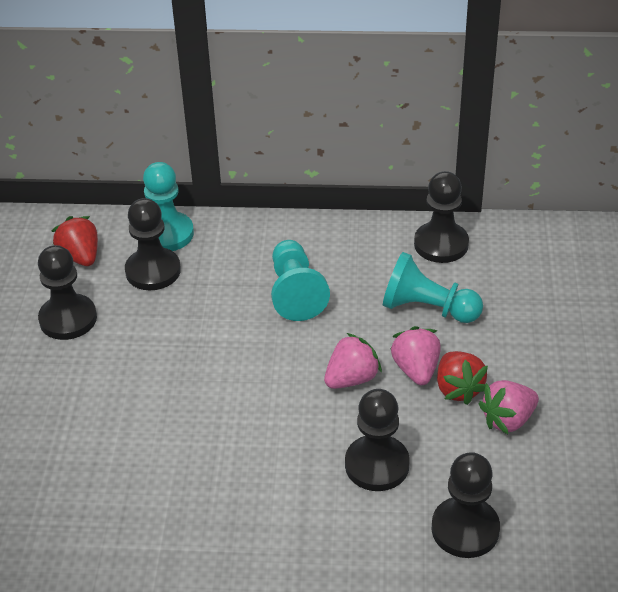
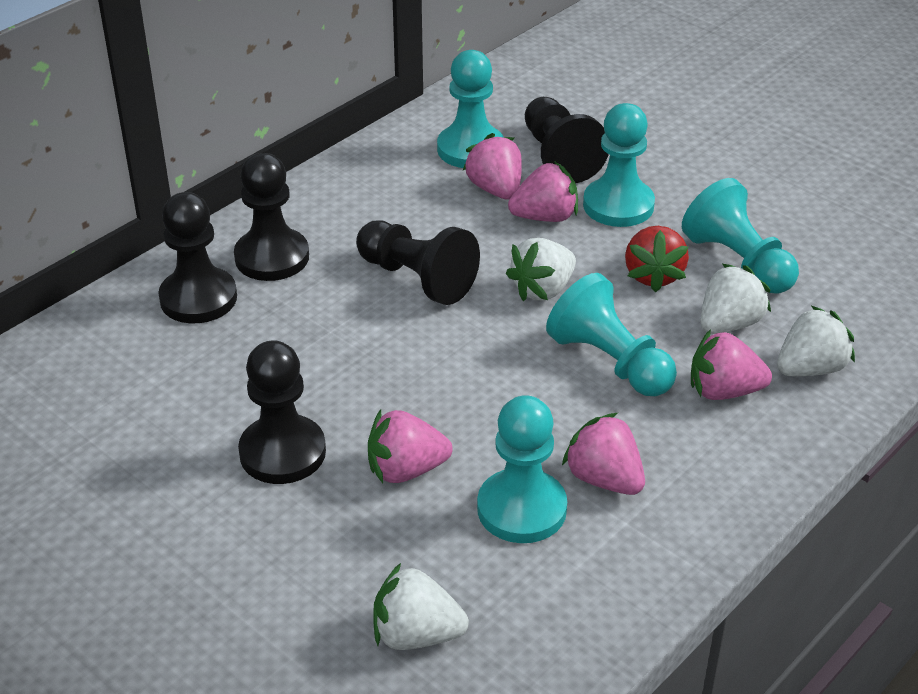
pink strawberry: [324,333,382,389] [391,326,441,385] [479,380,539,434] = 3 -> [368,409,453,483] [463,133,522,200] [508,161,578,222] [562,413,645,495] [691,329,772,400] = 5
red strawberry: [51,216,98,266] [437,351,488,405] = 2 -> [625,226,689,292] = 1
turquoise pawn: [143,162,194,251] [271,240,330,321] [383,252,483,323] = 3 -> [437,50,504,168] [477,395,567,543] [546,273,677,396] [583,103,655,227] [682,178,799,294] = 5
white strawberry: none = 0 -> [373,563,469,650] [506,238,576,301] [700,264,771,334] [777,306,855,376] = 4

